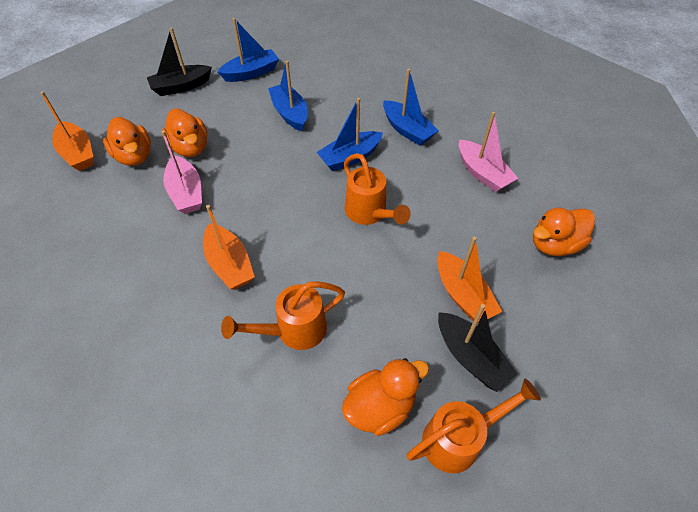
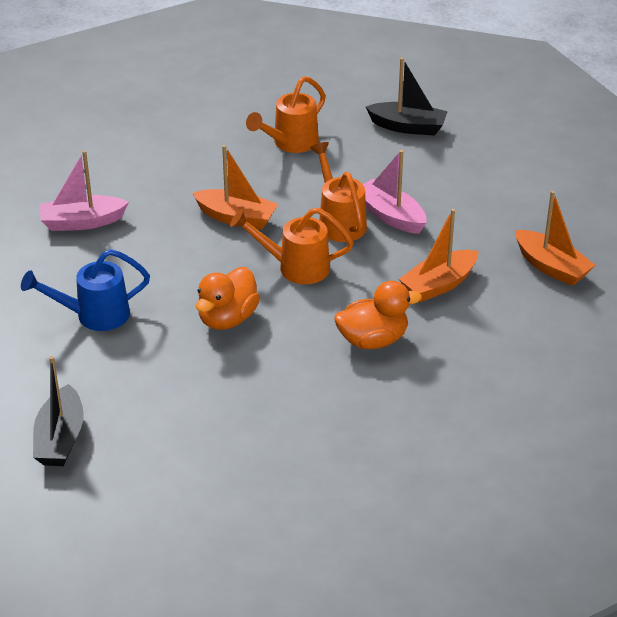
blue boat: [218,18,279,82] [268,61,308,131] [317,98,383,171] [383,69,439,146] = 4 -> none = 0
blue watering can: none = 0 -> [21,249,150,331] = 1
orange duck: [103,117,151,166] [162,109,208,157] [342,358,429,436] [533,208,595,256] = 4 -> [196,267,260,330] [334,281,422,349] = 2

